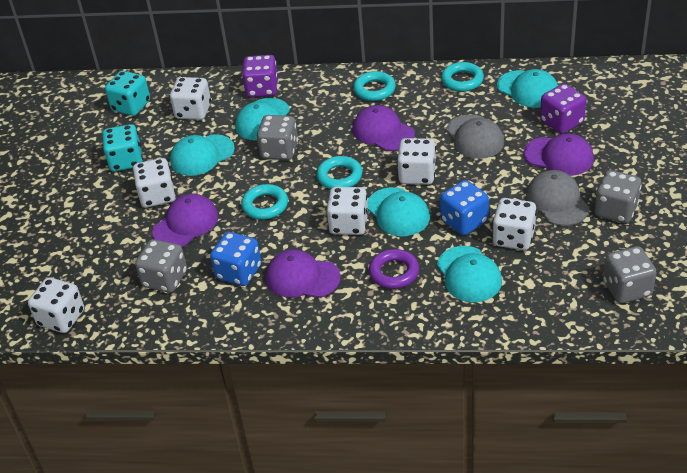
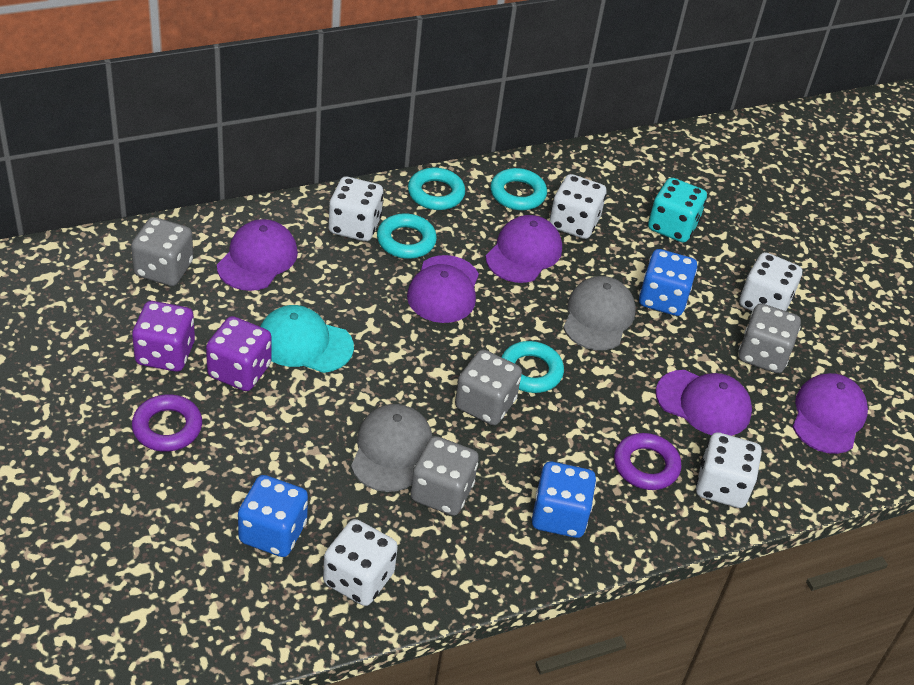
blue dice: [210,232,262,286] [440,180,489,235] = 2 -> [238,475,308,557] [532,462,596,538] [639,249,697,316] = 3
purple cap: [152,194,218,247] [266,250,341,298] [353,105,415,151] [524,134,594,176] = 4 -> [217,219,298,291] [407,255,479,323] [486,215,562,283] [655,370,752,436] [793,373,868,454] = 5
purple ring: [369,249,419,289] = 1 -> [132,394,202,452] [614,433,681,490] = 2
turquoise cap: [170,134,235,176] [235,98,290,140] [367,187,430,236] [437,246,502,302] [497,69,558,108] = 5 -> [260,305,354,373] = 1
turquoise dice: [102,124,143,172] [105,71,150,116] = 2 -> [648,178,707,242] = 1
white dice: [28,277,84,333] [133,158,176,208] [170,77,211,120] [327,187,369,235] [397,138,436,185] [492,198,537,250] = 6 -> [323,519,398,606] [328,177,383,241] [550,174,607,239] [696,432,762,508] [740,252,802,311] = 5

